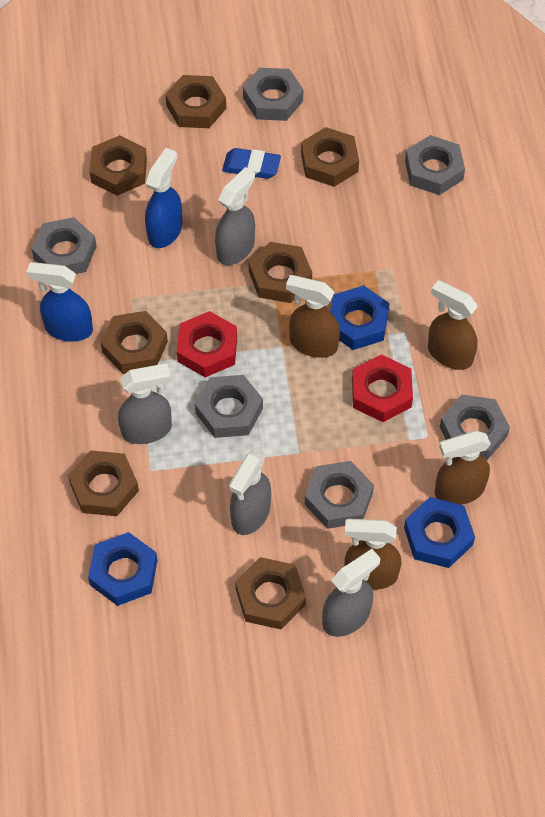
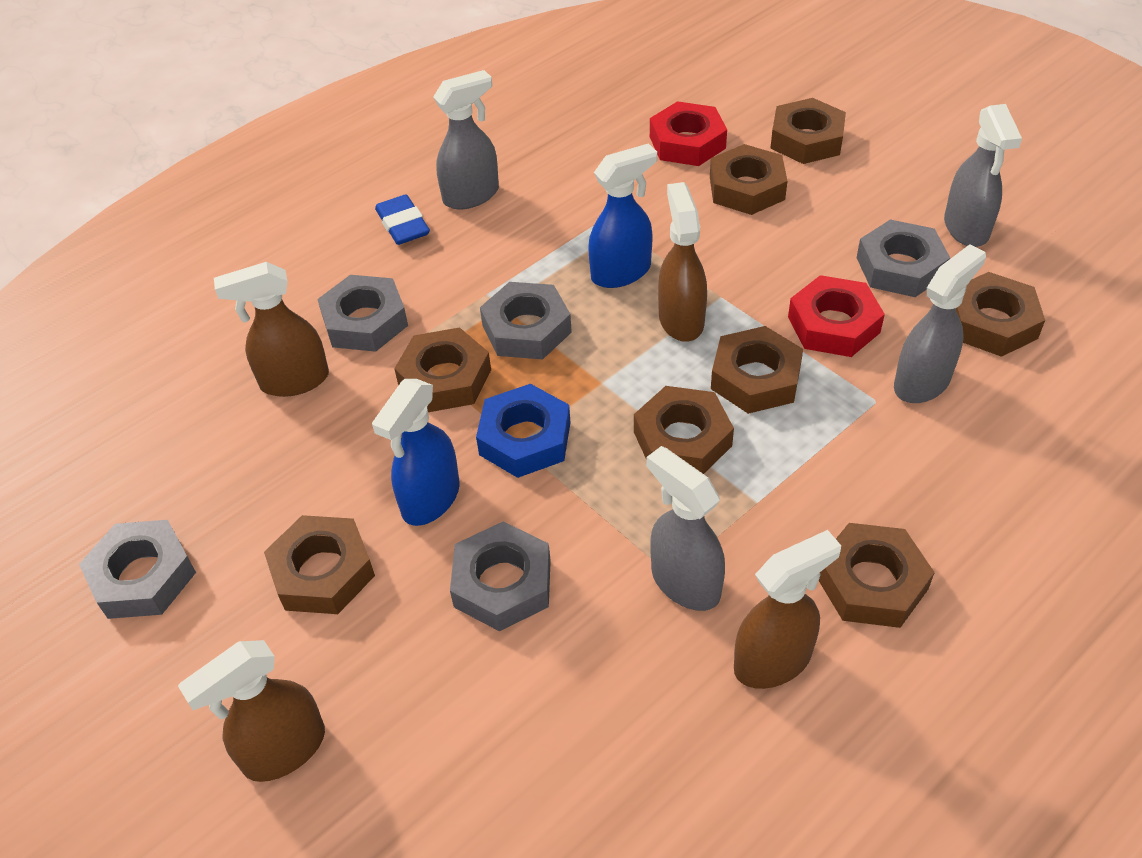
blue nut: [88,532,158,606] [330,285,390,350] [404,497,475,568] = 3 -> [476,384,570,478] = 1
brown nut: [68,450,139,516] [89,135,147,196] [101,311,168,374] [165,75,226,128] [235,557,306,629] [249,242,312,303] [301,127,359,187] = 7 -> [264,515,375,614] [394,327,491,412] [634,386,734,474] [710,144,787,215] [711,326,803,414] [770,98,846,164] [819,523,935,628] [956,272,1045,357] = 8
grey nut: [31,217,97,274] [195,375,263,438] [243,68,303,121] [304,461,374,529] [405,135,465,195] [440,395,510,460] = 6 -> [79,520,196,619] [317,275,408,352] [450,521,551,631] [480,282,572,359] [857,219,950,297] = 5

